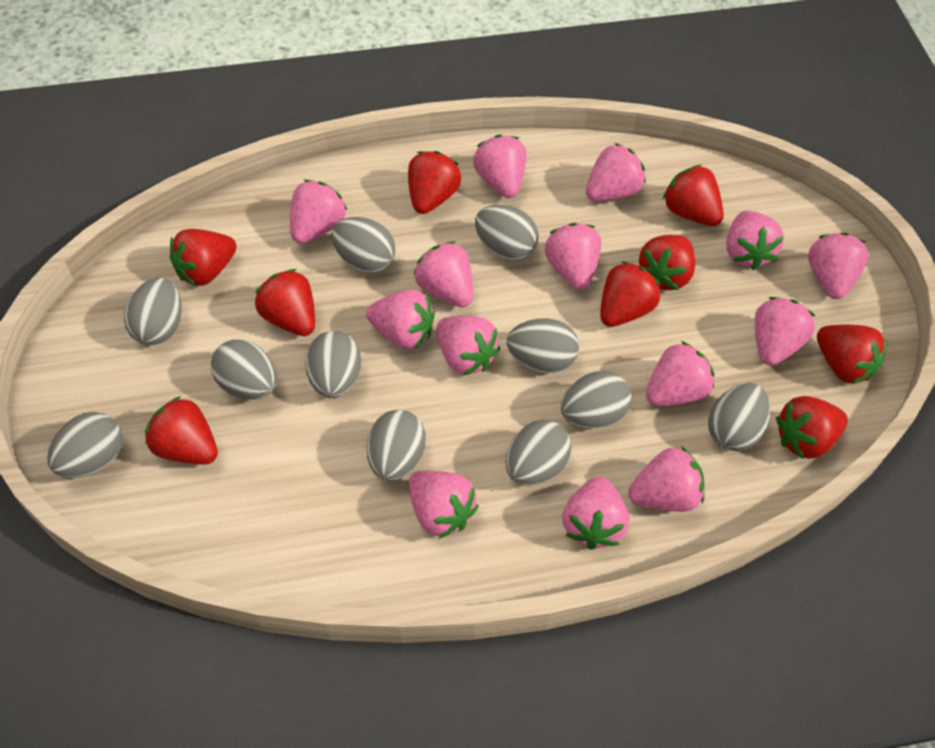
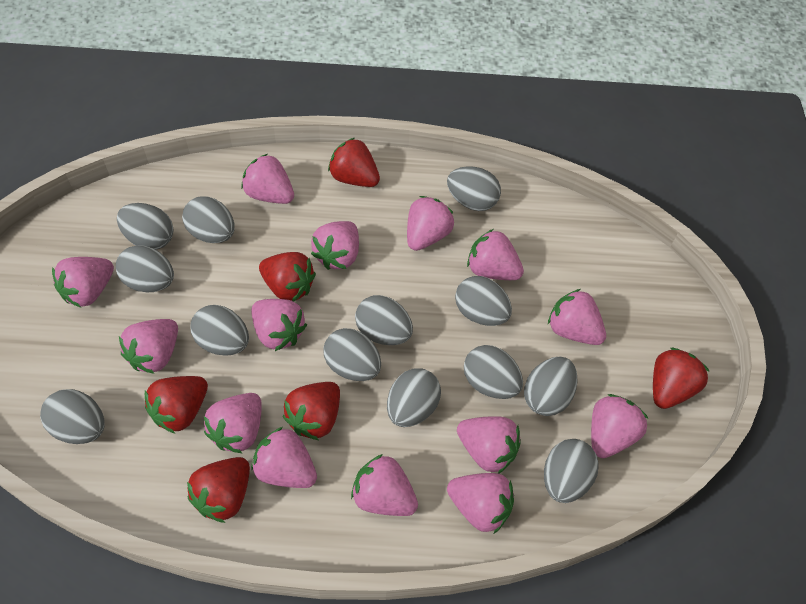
grey egg: [47,412,122,478] [124,278,182,345] [211,339,277,400] [305,331,361,398] [331,217,396,273] [367,410,426,481] [475,205,539,260] [506,420,571,486] [507,318,579,373] [561,371,632,429] [708,383,770,451] = 11 -> [40,389,105,444] [116,245,174,292] [117,203,174,250] [182,196,235,243] [190,305,249,356] [323,328,381,381] [355,295,413,345] [387,368,441,427] [447,166,501,211] [455,276,512,326] [464,345,523,399] [524,357,578,416] [544,439,599,503] = 13
red strawberry: [145,396,218,464] [170,229,237,286] [255,269,315,336] [408,151,461,214] [600,261,660,327] [639,235,695,290] [663,165,724,226] [776,396,848,459] [817,325,888,384] = 9 -> [145,376,208,434] [187,457,250,523] [259,252,316,302] [283,382,340,441] [328,138,380,187] [653,348,710,409] = 6

